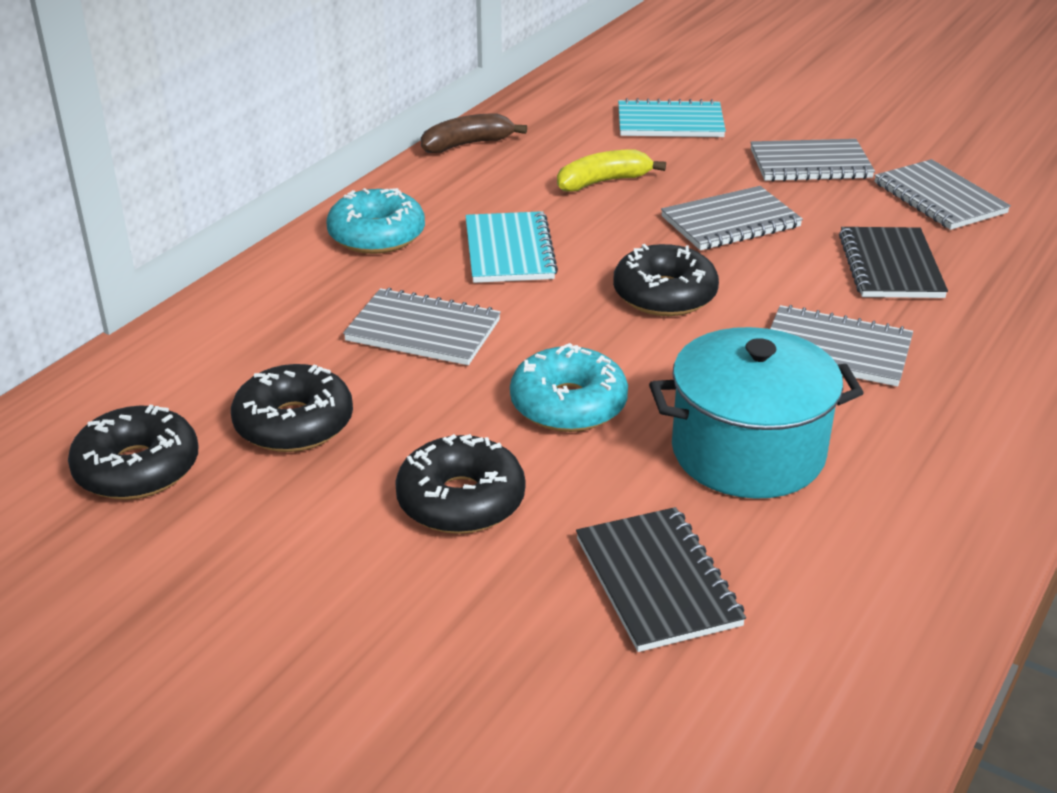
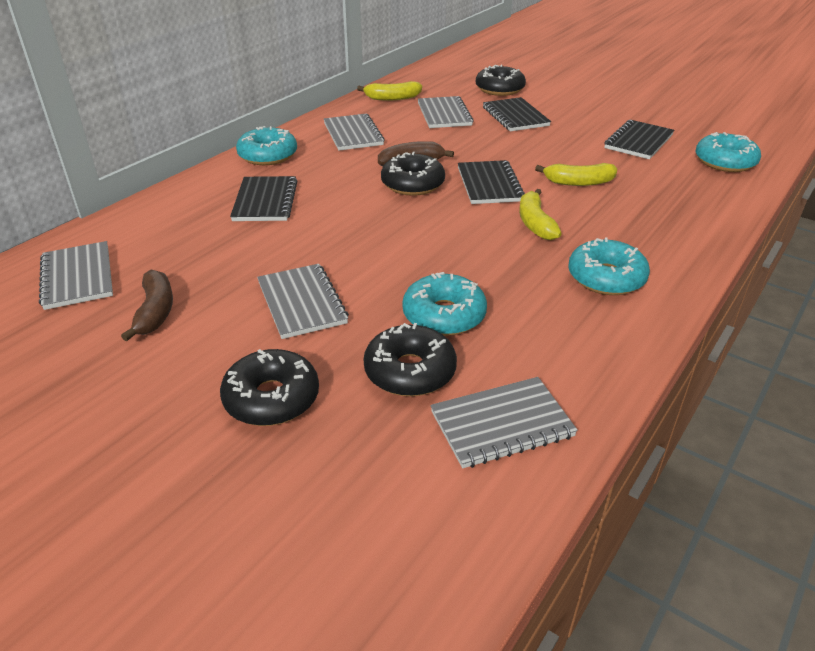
black notebook: [576,507,746,652] [839,227,948,298] = 2 -> [230,176,297,221] [458,160,525,204] [483,97,551,131] [604,120,674,159] = 4
brown banana: [421,113,527,153] = 1 -> [121,270,173,341] [378,141,454,167] = 2
turquoise donut: [326,188,425,254] [510,343,628,432] = 2 -> [236,126,297,165] [402,272,487,336] [568,237,650,295] [696,132,761,172] = 4
turquoise notebook: [465,211,558,283] [618,98,726,137] = 2 -> none = 0
turquoise pot: [649,327,864,499] = 1 -> none = 0
yellow banana: [557,149,666,191] = 1 -> [357,81,422,101] [519,189,562,240] [535,163,617,186] = 3

